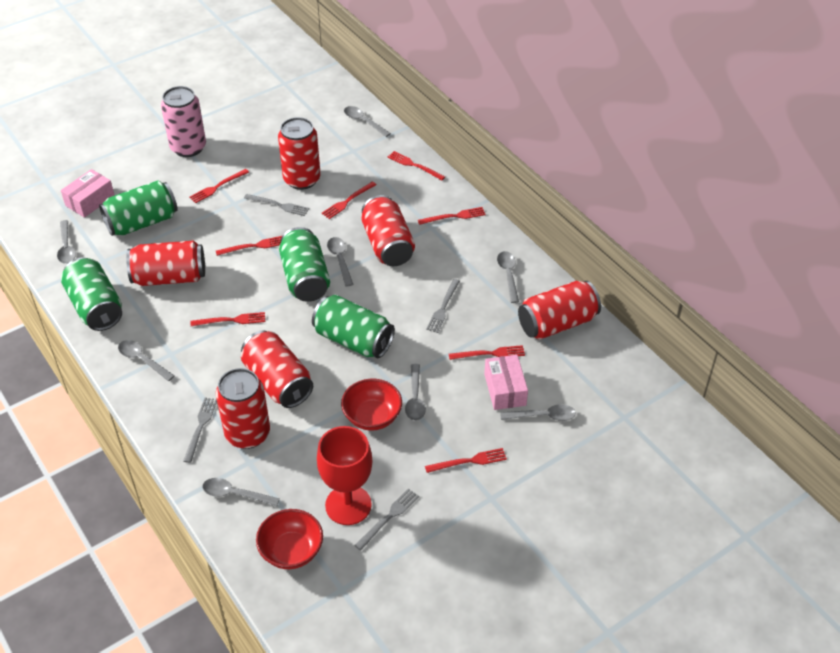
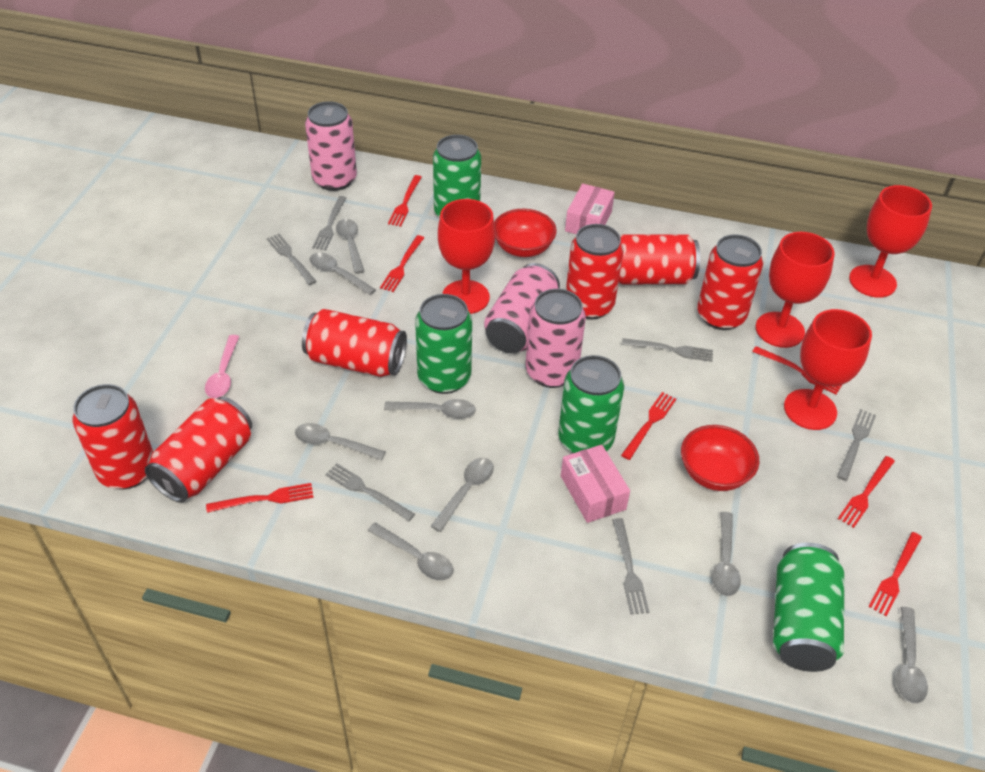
grey fork: [183,397,217,463] [244,194,309,216] [354,488,419,551] [426,279,460,333] = 4 -> [267,234,316,285] [312,196,346,250] [325,463,415,522] [612,518,649,615] [622,338,713,362] [837,409,876,481] = 6
pink can: [161,86,206,157] = 1 -> [305,101,357,191] [484,263,560,353] [525,289,586,388] = 3
pink spoon: none = 0 -> [205,335,240,398] = 1
red fork: [189,169,249,203] [191,312,265,326] [216,236,282,256] [322,181,376,219] [388,151,445,180] [418,207,486,225] [425,448,507,473] [449,345,525,360] = 8 -> [206,483,314,513] [380,235,424,292] [388,175,422,227] [621,392,676,460] [752,346,842,394] [838,456,895,528] [869,532,922,616] = 7
red goblet: [317,426,372,525] = 1 -> [438,199,495,314] [755,232,835,348] [784,309,872,430] [849,185,932,298] = 4

